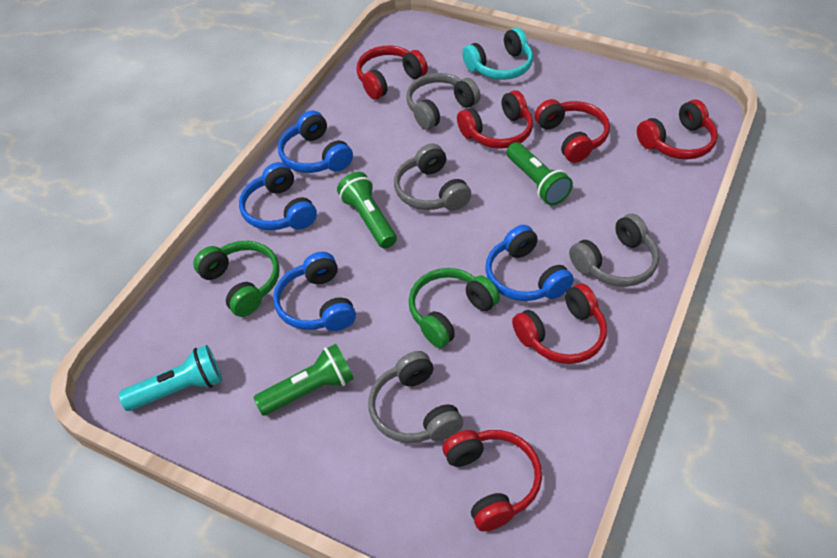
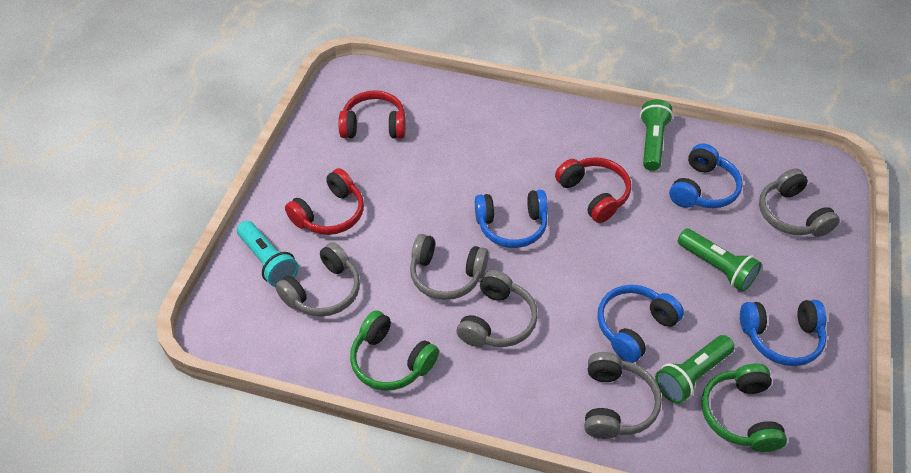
grey headphones: [368,351,463,443] [394,144,472,211] [406,73,481,130] [569,214,659,287] = 4 -> [275,242,360,317] [410,234,489,300] [457,270,538,347] [584,352,662,439] [759,168,840,237] = 5
red headphones: [356,46,428,99] [442,430,542,532] [457,90,533,149] [512,283,607,364] [535,99,610,163] [637,100,718,160] = 6 -> [285,168,364,235] [338,90,406,139] [555,157,631,223] = 3
turquoise headphones: [462,28,533,80] = 1 -> none = 0

